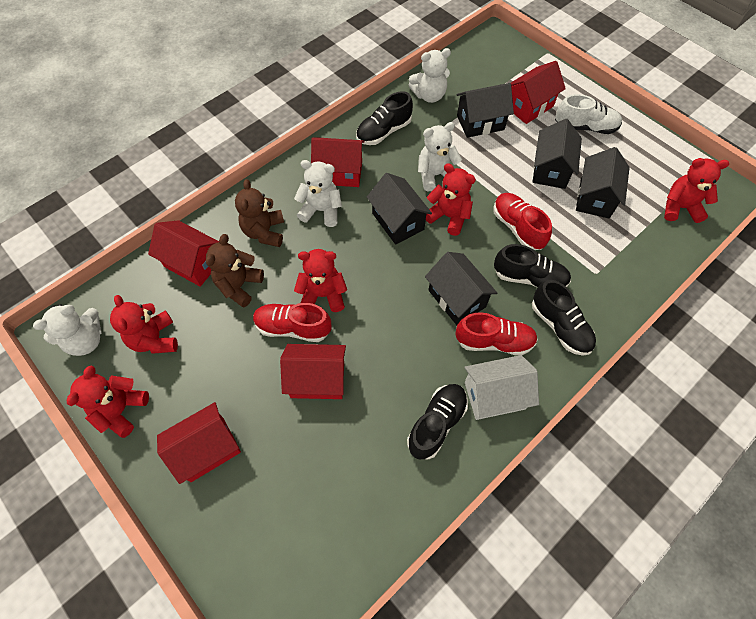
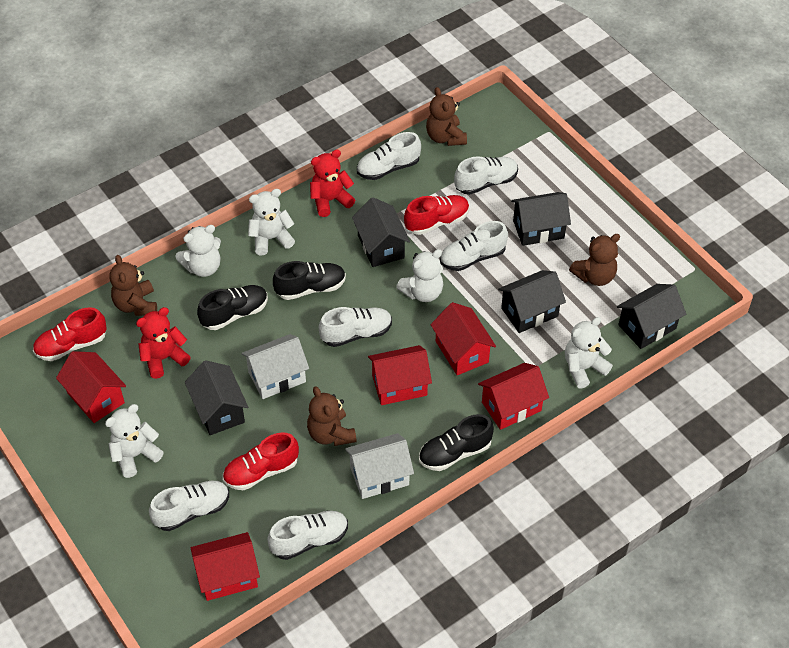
black shoe: [356,91,413,145] [407,384,468,460] [494,244,571,287] [532,280,596,356] = 4 -> [197,285,268,330] [273,261,346,300] [419,414,494,471] = 3
brown teddy bear: [206,234,264,308] [235,179,284,247] = 2 -> [110,255,157,316] [307,386,357,446] [426,87,467,146] [569,234,620,286] = 4
red teddy bear: [67,366,149,438] [110,295,178,354] [294,249,347,312] [426,163,476,236] [664,158,729,223] = 5 -> [136,307,190,379] [310,150,355,217] = 2
white house: [464,355,539,420] = 1 -> [241,334,309,399] [345,433,414,499] = 2
white shoe: [555,94,622,134] = 1 -> [149,481,229,531] [267,510,348,560] [319,307,392,347] [357,132,421,180] [440,221,508,271] [454,156,518,195] = 6
white teddy bear: [33,304,101,356] [294,160,342,227] [409,48,451,103] [418,122,462,191] = 4 -> [105,404,163,478] [175,225,221,277] [248,189,295,255] [396,249,443,302] [565,317,613,389] = 5

